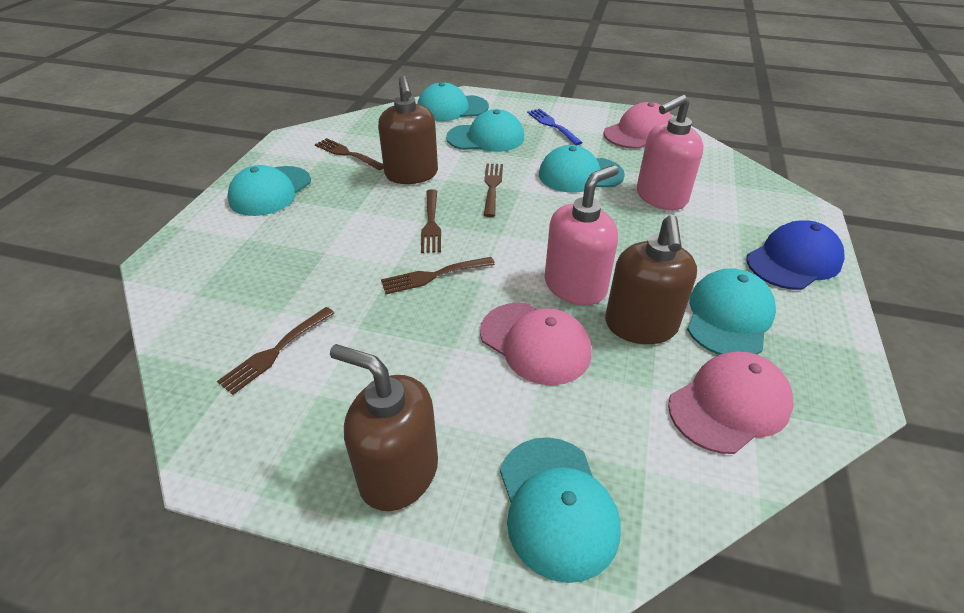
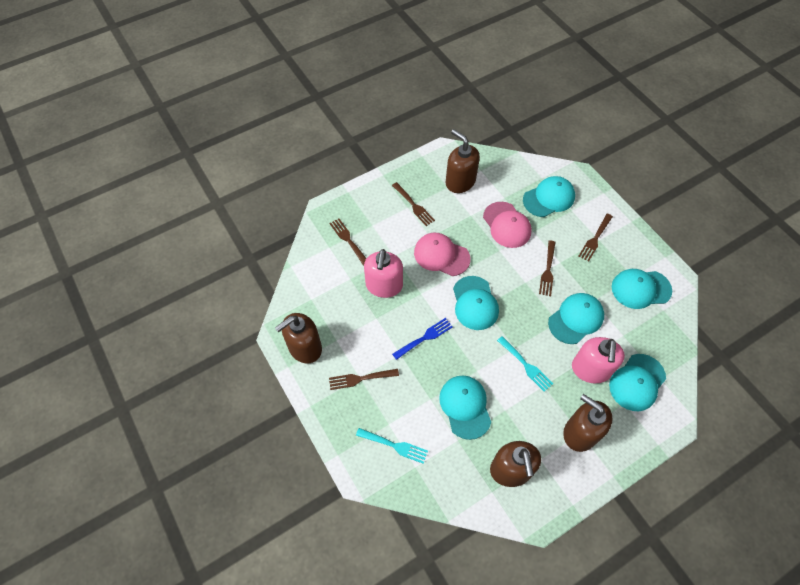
blue cap: [747,220,845,290] = 1 -> none = 0
brown soap dispenser: [330,344,438,511] [378,76,438,184] [605,215,697,344] = 3 -> [275,313,322,363] [445,129,480,193] [490,441,541,487] [563,394,613,452] = 4
pink cap: [480,303,592,385] [604,102,672,149] [668,351,794,454] = 3 -> [414,233,471,276] [483,202,532,248] = 2
turquoise fork: none = 0 -> [356,428,428,464] [497,336,553,392] = 2

